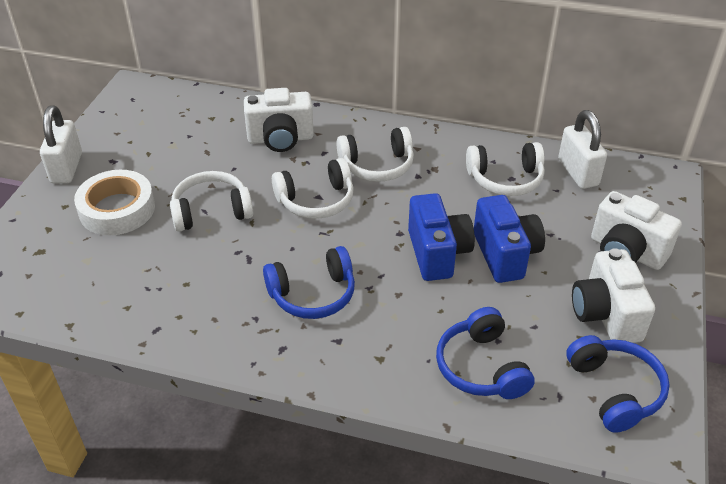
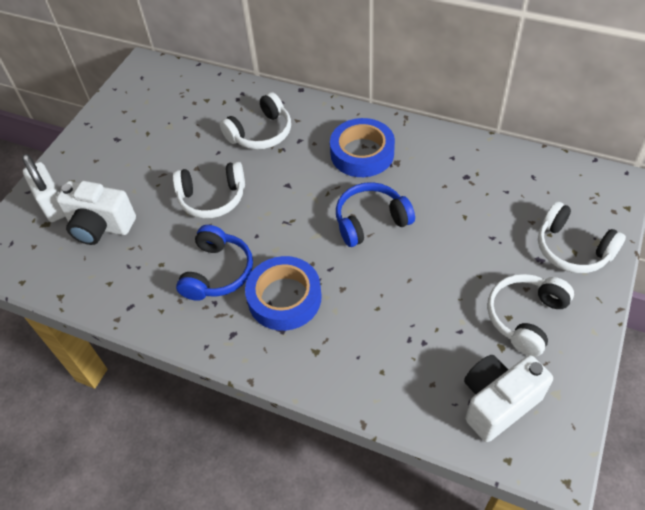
blue camera: [408,193,475,281] [474,195,545,283] = 2 -> none = 0
blue headphones: [263,246,355,319] [436,307,535,399] [566,335,670,433] = 3 -> [176,225,253,301] [336,182,415,247] = 2
blue tape: none = 0 -> [245,256,322,331] [330,118,395,177] = 2
white camera: [244,88,314,152] [572,248,655,343] [591,191,682,270] = 3 -> [56,181,136,245] [464,355,553,442] = 2
white padlock: [40,105,82,183] [558,110,607,189] = 2 -> [22,154,65,222] = 1
white tape: [74,170,155,235] = 1 -> none = 0

